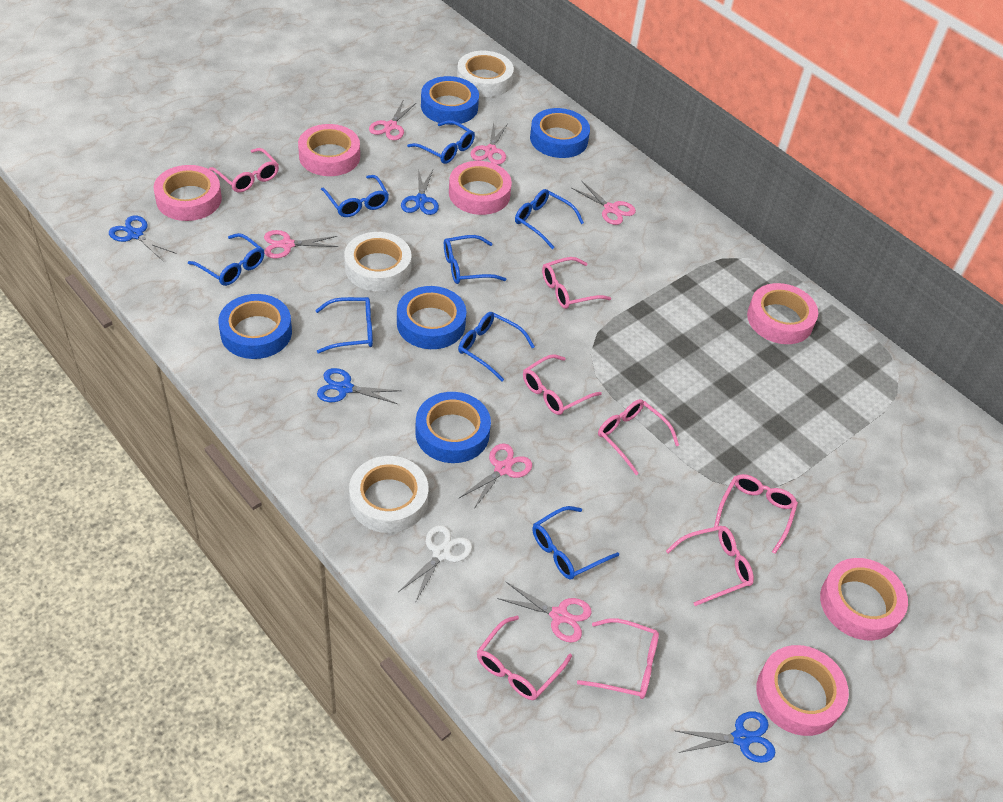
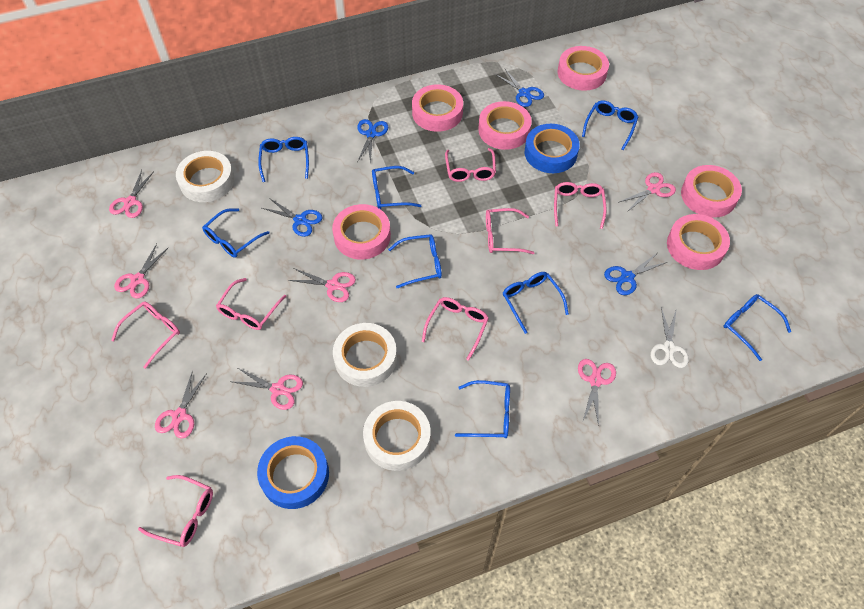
blue tape: [218,294,292,359] [397,286,467,349] [415,392,491,463] [421,76,479,125] [530,108,590,158] = 5 -> [257,436,329,509] [525,124,580,173] = 2
pink glasses: [209,148,279,192] [477,616,572,700] [523,354,602,415] [542,257,611,309] [577,618,659,699] [598,399,679,475] [666,526,754,606] [714,474,798,554] = 8 -> [111,301,180,369] [138,475,213,547] [216,278,287,330] [422,297,489,361] [445,148,496,182] [486,208,534,254] [554,182,607,229] = 7
pink scissors: [264,230,338,258] [369,101,417,140] [459,443,532,510] [470,122,508,165] [497,582,592,643] [571,180,636,225] = 6 -> [109,170,154,218] [114,244,169,299] [155,370,207,439] [233,368,303,410] [288,268,356,302] [578,359,616,426] [618,172,676,212] = 7

